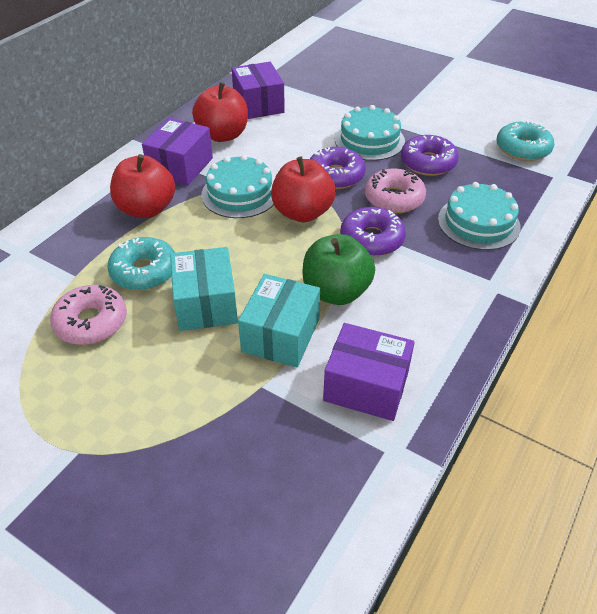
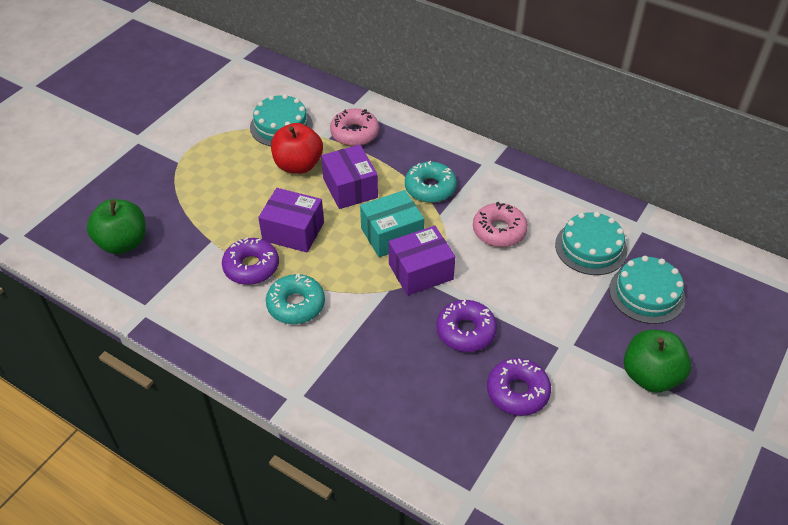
green apple: [302,234,375,305] = 1 -> [87,199,146,254] [624,330,691,392] = 2
red apple: [110,154,175,218] [192,82,248,142] [271,157,336,222] = 3 -> [271,123,323,174] = 1
turquoise box: [170,247,238,331] [238,274,320,367] = 2 -> [360,190,424,257] = 1

